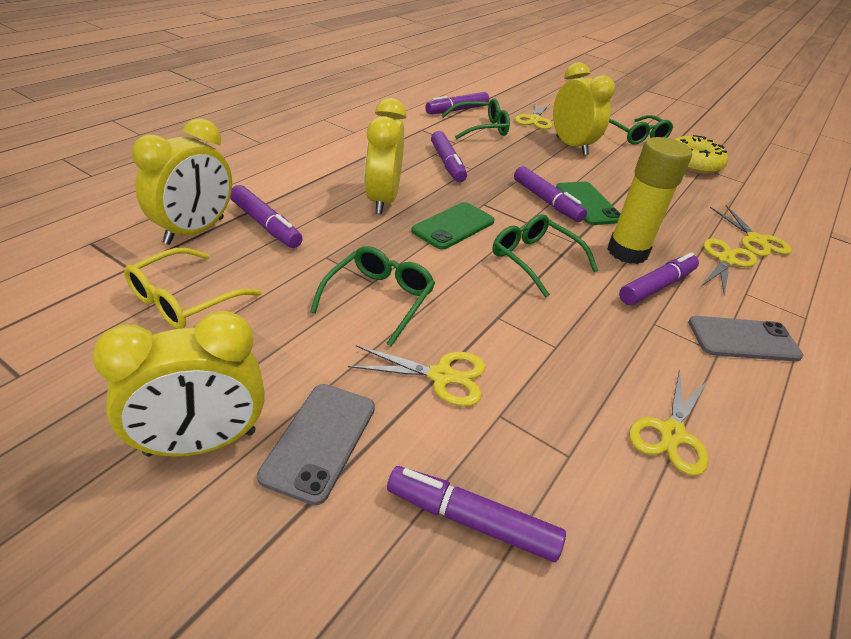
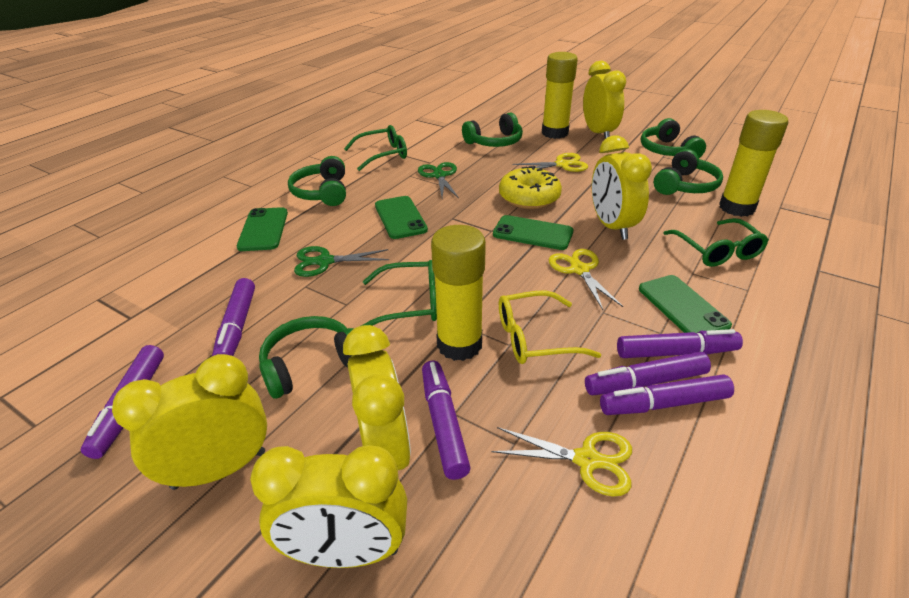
green glasses: [310,246,435,346] [441,98,510,139] [493,214,598,298] [609,115,673,145] = 4 -> [344,125,407,171] [361,260,437,326] [664,218,769,267] = 3
green headphones: none = 0 -> [259,316,353,399] [288,156,346,206] [462,112,523,147] [641,118,706,158] [654,149,723,195] = 5
green phone: [411,202,494,250] [556,182,621,225] = 2 -> [237,207,288,251] [375,196,428,239] [493,215,573,250] [639,275,732,333] = 4
green scissors: none = 0 -> [294,246,389,277] [418,162,459,198] = 2
grey phone: [257,384,375,505] [688,316,803,362] = 2 -> none = 0
yellow clock: [92,311,265,457] [132,118,232,245] [365,98,407,214] [553,62,615,155] = 4 -> [112,354,267,490] [250,445,407,568] [343,325,411,470] [583,61,626,139] [592,135,652,240] = 5
yellow glue stick: [607,137,692,264] = 1 -> [431,225,486,361] [542,52,578,139] [719,110,788,217] = 3
yellow scissors: [348,345,485,407] [515,102,552,130] [629,369,709,476] [702,238,757,296] [710,205,792,256] = 5 -> [491,427,632,497] [512,153,588,172] [549,249,623,310] = 3

